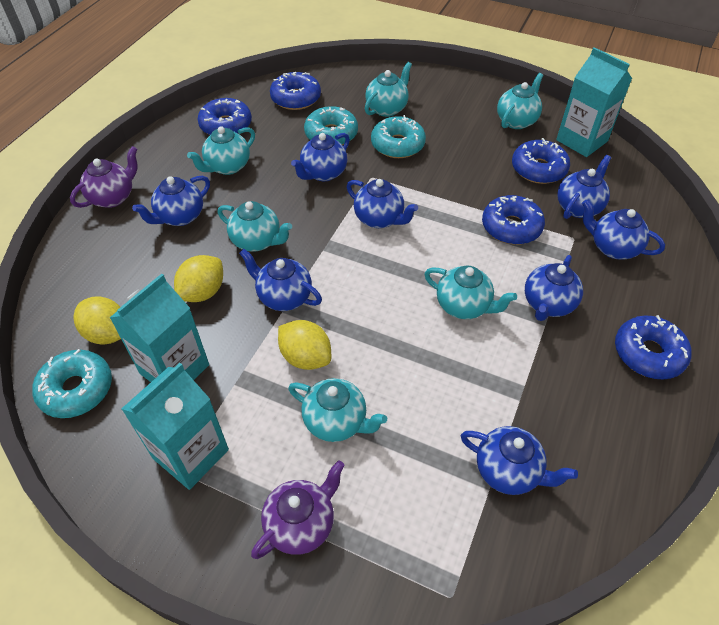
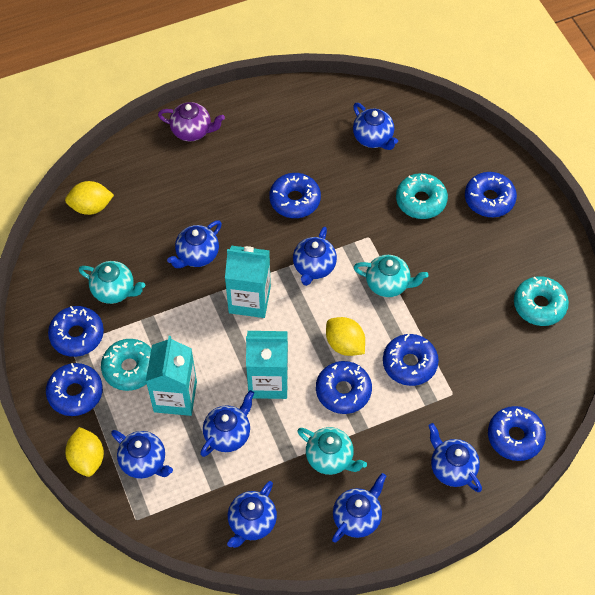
blue donut: [198,98,252,135] [270,72,321,110] [482,195,545,245] [512,138,570,184] [615,315,691,380] = 5 -> [46,363,103,416] [48,306,104,357] [269,173,321,218] [316,361,372,414] [383,334,439,386] [465,172,517,217] [488,406,546,461] = 7
purple teapot: [70,146,138,208] [251,460,345,559] = 2 -> [158,102,225,141] = 1
turquoise teapot: [187,126,255,175] [217,201,292,252] [288,378,387,442] [365,62,412,117] [424,266,517,319] [497,73,543,129] = 6 -> [79,261,145,304] [297,427,367,475] [354,255,428,297] = 3

